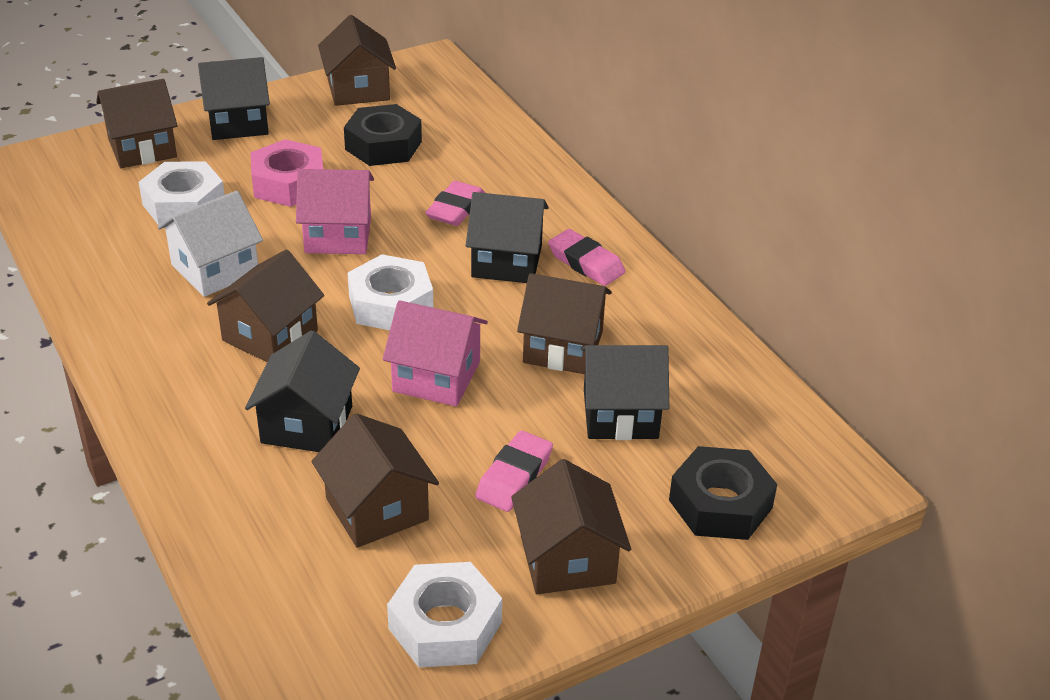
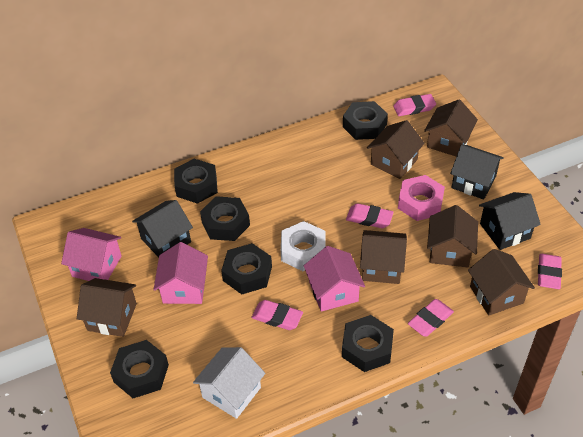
black house: [198,57,270,140] [245,330,360,452] [466,192,549,283] [581,345,669,440] = 4 -> [132,200,193,257] [450,145,504,200] [479,192,541,250] = 3
black nut: [344,104,422,166] [669,446,777,540] = 2 -> [110,340,169,398] [174,159,218,204] [200,196,250,241] [221,243,272,294] [342,315,394,372] [343,101,388,140] = 6
pink eraser: [425,181,485,226] [475,431,553,512] [548,229,625,286] = 3 -> [252,300,303,330] [346,203,394,228] [393,94,436,116] [408,299,454,337] [538,254,562,289] = 5
pink house: [296,169,374,254] [383,300,488,406] = 2 -> [61,228,121,281] [153,242,208,304] [304,246,365,312] = 3
white nut: [139,161,225,226] [348,254,433,330] [387,562,502,668] = 3 -> [281,221,325,271] = 1

